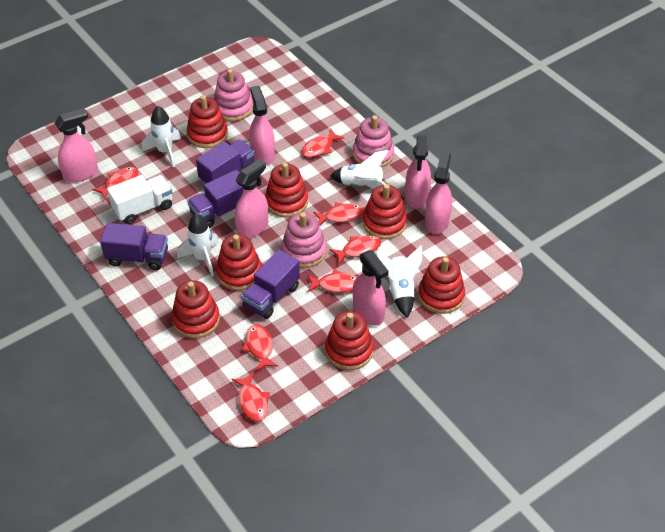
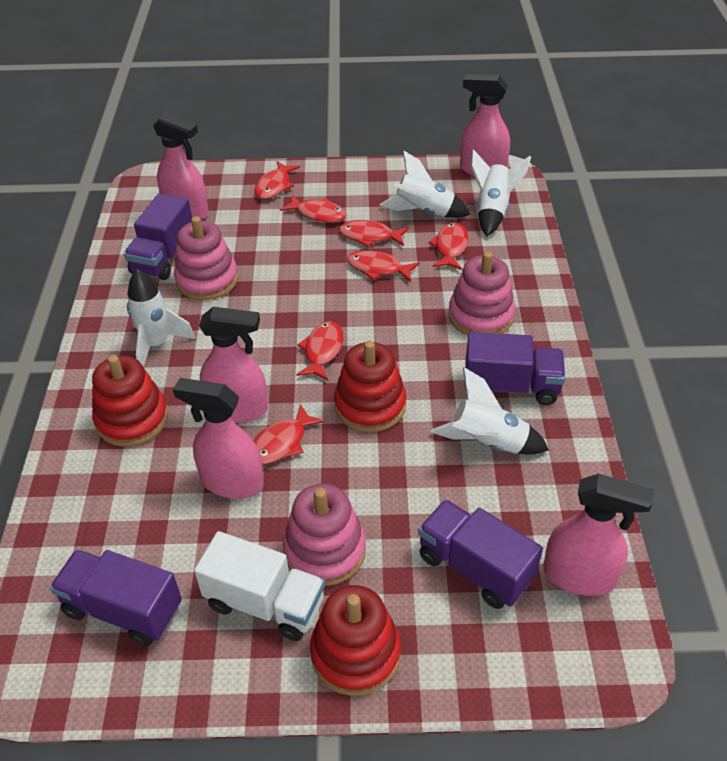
pink spray bottle: [55,108,98,183] [235,159,268,238] [249,86,275,165] [353,250,389,326] [405,135,431,208] [425,151,452,234] = 6 -> [153,113,209,220] [173,378,264,499] [199,307,268,423] [460,74,510,176] [543,474,654,596] = 5
red stacking toy: [172,280,220,339] [187,95,228,148] [216,234,262,291] [265,163,308,217] [325,311,374,370] [363,184,407,239] [418,256,465,314] = 7 -> [92,355,168,447] [310,585,401,696] [334,341,406,432] = 3

